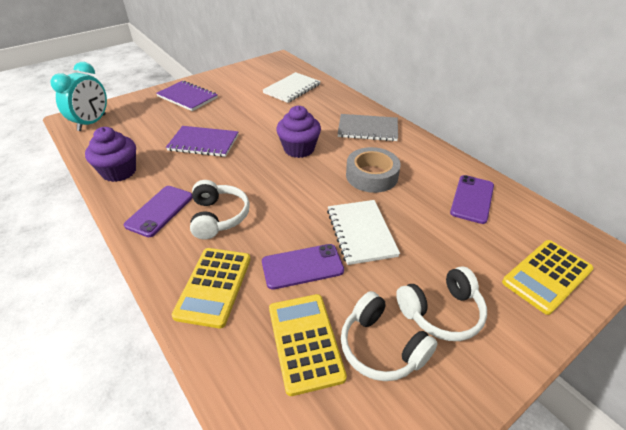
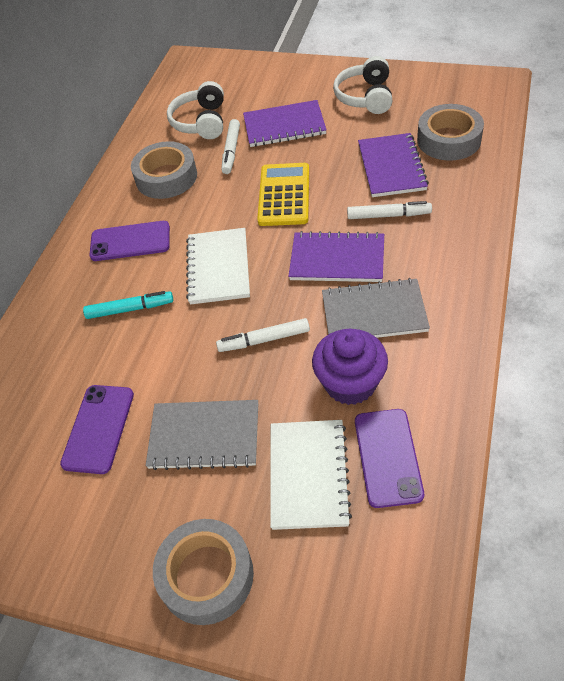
grey notebook: [338,114,398,141] = 1 -> [146,400,258,470] [322,278,430,338] = 2
grey tape: [346,147,401,193] = 1 -> [131,141,197,199] [153,519,254,625] [417,104,484,161] = 3
purple cupcake: [85,127,136,182] [276,106,321,158] = 2 -> [312,329,388,405] = 1
purple notebook: [156,81,218,111] [166,126,238,157] = 2 -> [243,100,327,147] [288,231,384,282] [358,133,429,197] = 3
turquoise clock: [50,62,107,131] = 1 -> none = 0
turquoise marker: none = 0 -> [83,291,173,319] = 1
white headphones: [190,180,250,239] [341,291,438,381] [396,266,487,341] = 3 -> [167,81,224,139] [333,56,393,114] = 2
white marker: none = 0 -> [216,318,310,352] [222,119,240,174] [347,201,432,219] = 3
yellow calculator: [172,248,251,329] [269,294,347,396] [502,240,594,315] = 3 -> [257,163,309,226] = 1

